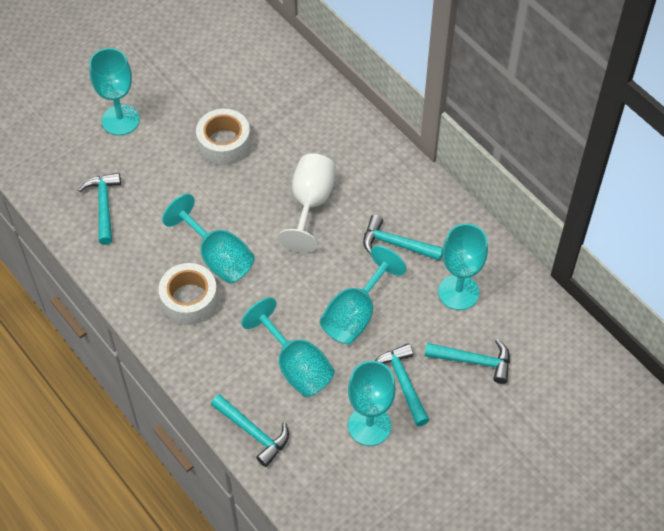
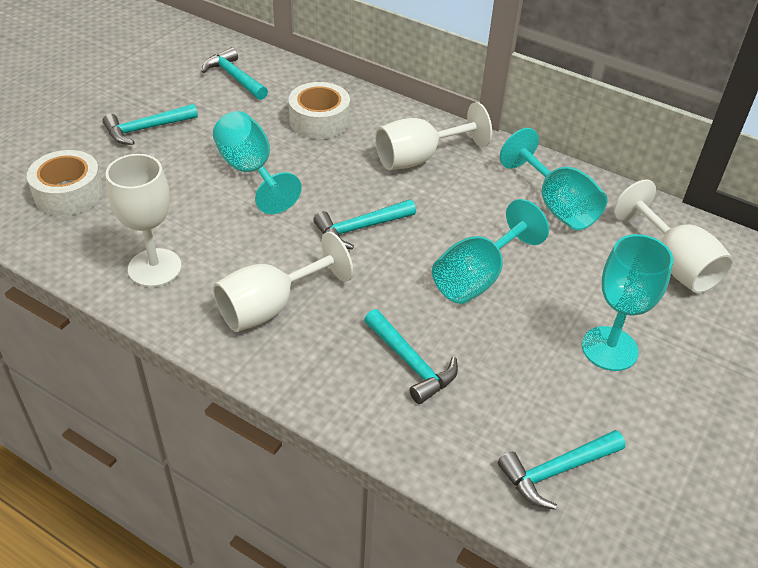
turquoise goblet: [89,48,140,135] [162,194,255,283] [241,297,335,397] [320,246,406,344] [348,361,396,446] [438,223,488,310] = 6 -> [213,111,302,214] [432,199,549,304] [500,128,608,230] [582,234,673,371] = 4
white goblet: [278,153,336,253] = 1 -> [106,154,182,287] [213,232,353,332] [375,102,492,170] [614,179,734,293] = 4

